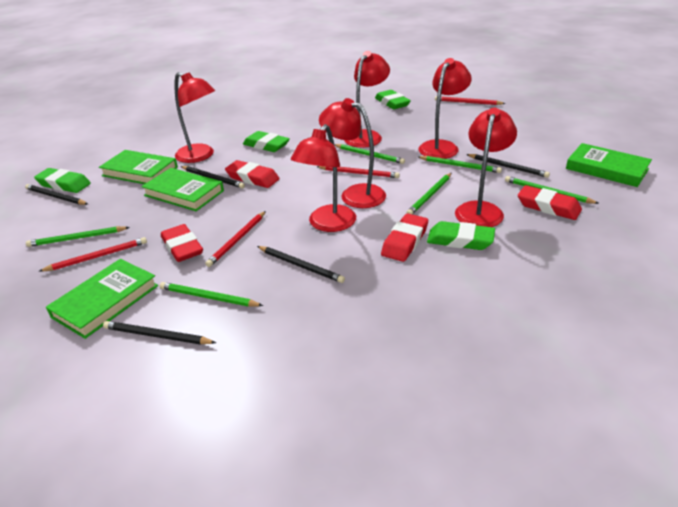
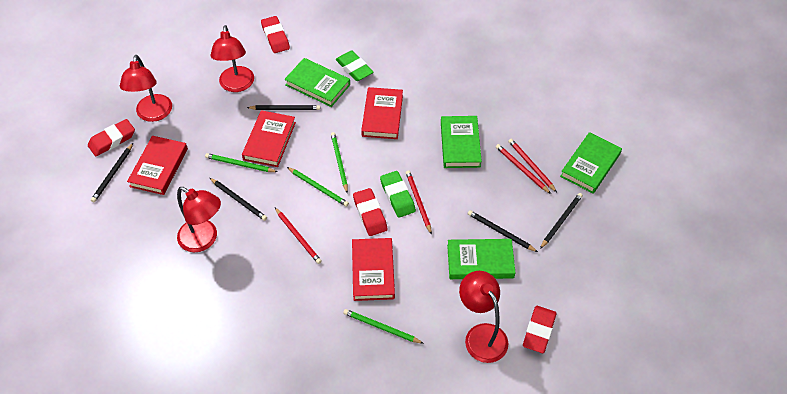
green eraser: [34,168,91,193] [243,131,290,152] [375,90,411,109] [427,221,495,250] = 4 -> [336,50,373,81] [380,171,416,218] = 2
green pencil: [26,226,130,247] [160,282,263,307] [334,144,405,164] [406,173,451,214] [418,156,502,173] [505,176,599,204] = 6 -> [205,153,278,172] [287,167,349,207] [331,132,348,193] [343,309,424,344] = 4
red book: none = 0 -> [127,136,188,195] [242,110,296,167] [352,238,395,301] [361,87,403,139] = 4
red lamp: [174,72,215,163] [291,124,356,232] [319,98,386,208] [344,51,390,148] [419,58,472,159] [455,108,517,227] = 6 -> [120,55,172,122] [177,187,221,252] [211,25,254,92] [459,271,508,363] = 4

